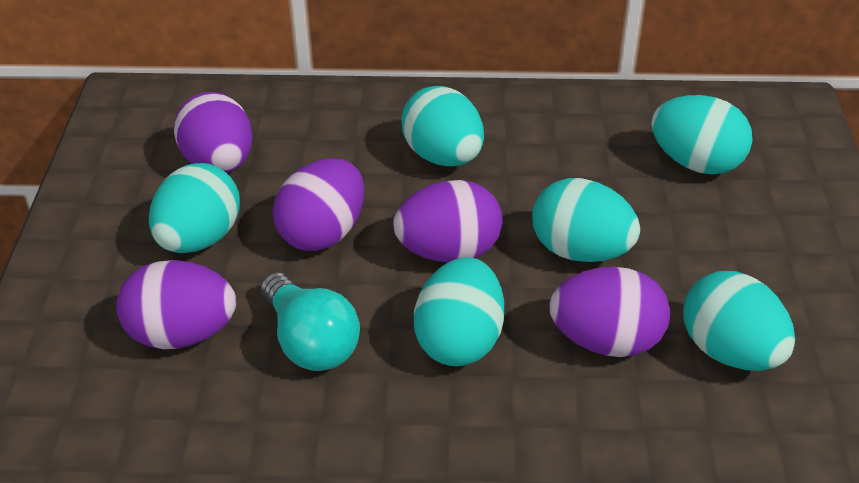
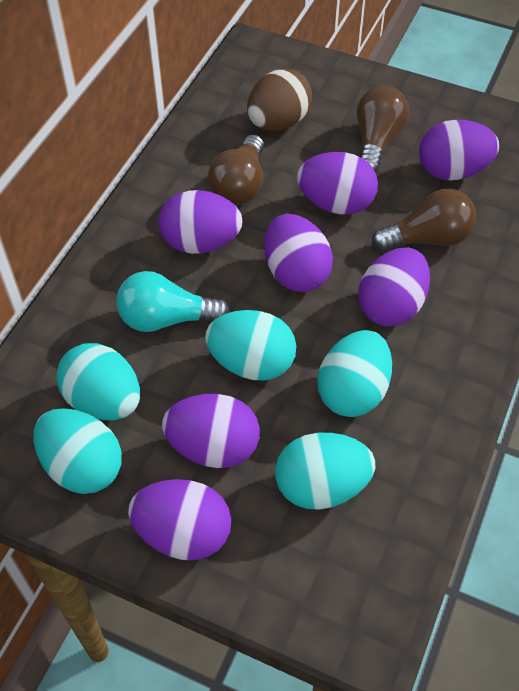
brown egg: none = 0 -> [247,68,312,131] = 1
brown light bulb: none = 0 -> [208,134,264,205] [357,86,409,173] [372,189,476,252] = 3
purple egg: [116,260,236,349] [174,92,253,173] [273,158,364,251] [393,180,503,262] [550,267,670,357] = 5 -> [128,479,231,560] [159,190,243,254] [162,394,260,468] [264,214,333,292] [297,152,378,214] [358,247,430,326] [419,120,499,180] = 7
turquoise egg: [149,163,240,253] [401,86,484,166] [414,257,504,366] [532,178,640,262] [651,95,753,175] [683,271,795,371] = 6 -> [33,408,122,494] [56,343,140,420] [205,310,296,381] [275,433,375,510] [318,330,392,417] = 5

